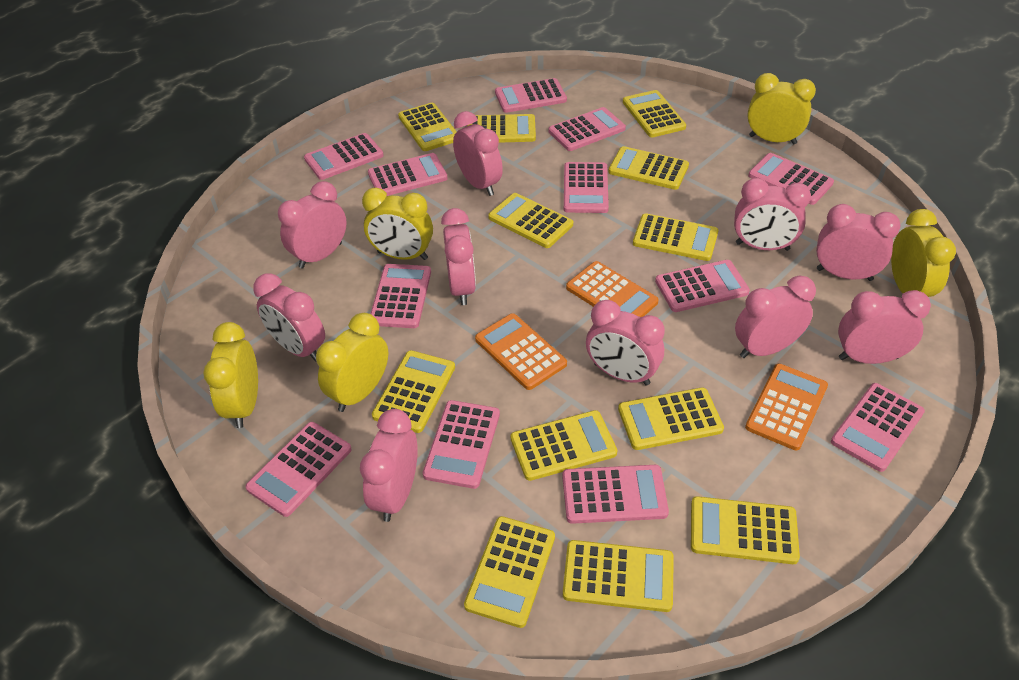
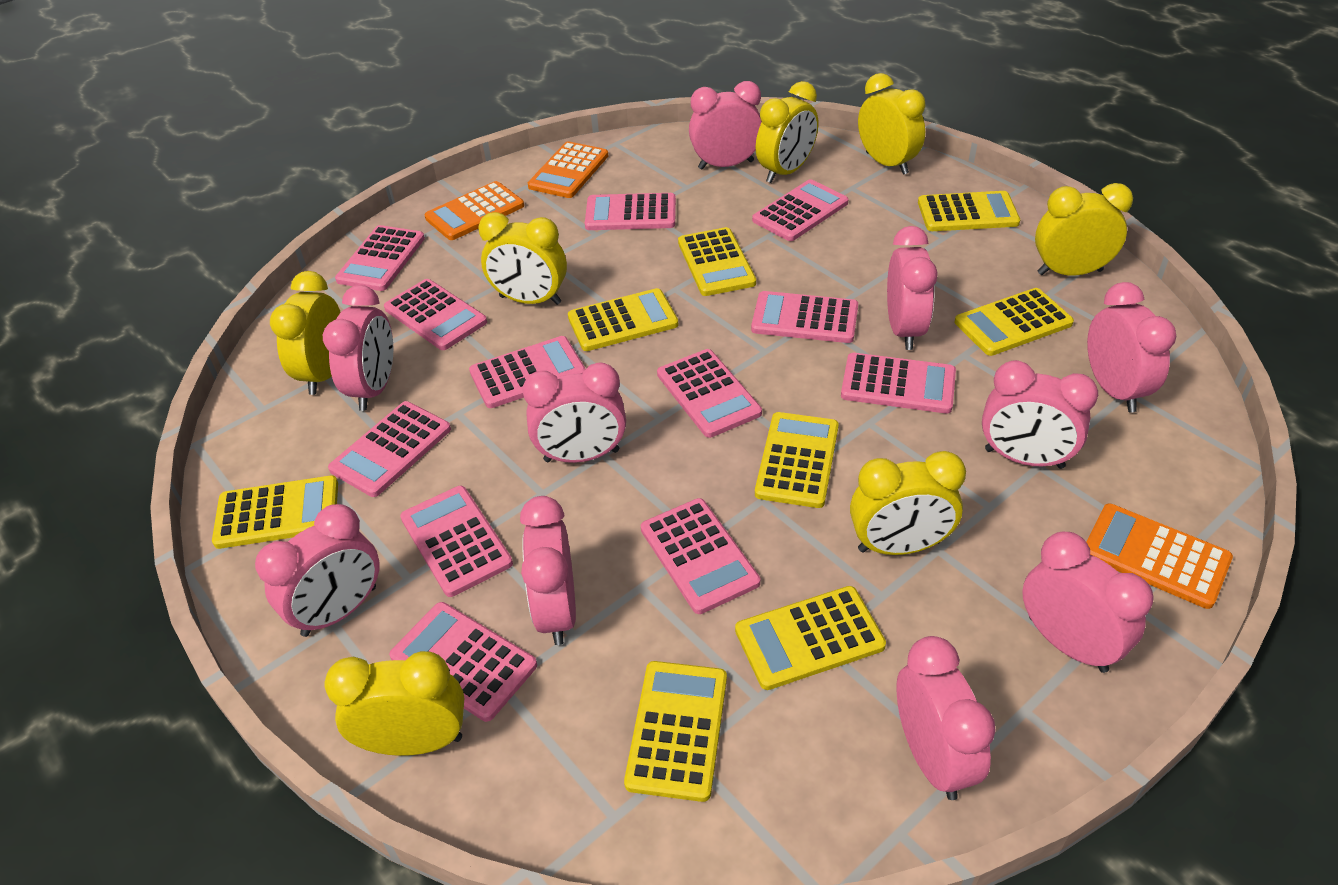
yellow calculator: [372,350,455,433] [398,103,457,151] [464,516,555,628] [467,114,536,143] [488,193,573,248] [510,410,617,481] [563,540,674,612] [608,146,689,190] [618,387,724,450] [623,90,686,137] [633,213,719,261] [691,496,800,564] = 12 -> [212,475,338,549] [568,288,678,351] [624,661,727,802] [678,227,756,296] [735,586,886,690] [755,412,839,508] [918,191,1020,231] [955,288,1074,356] = 8
yellow clock: [203,322,258,428] [316,313,388,412] [362,187,433,260] [747,73,816,145] [891,209,956,297] = 5 -> [270,271,341,395] [324,651,464,756] [478,212,567,305] [756,81,818,183] [850,451,966,555] [858,73,926,175] [1035,183,1133,276] = 7

